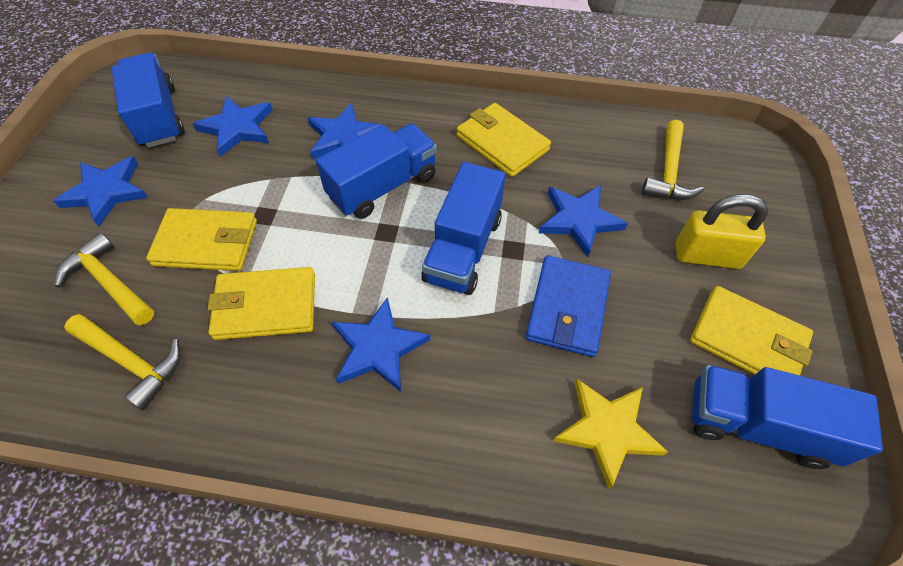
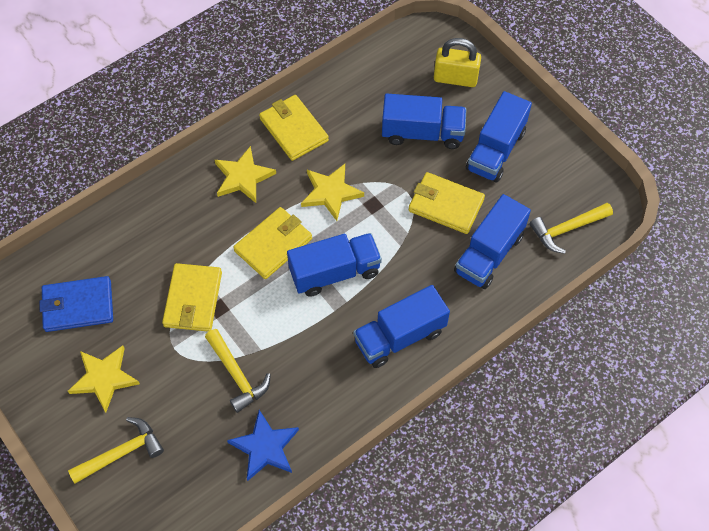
blue star: [53,156,148,226] [193,96,272,157] [308,103,381,159] [332,297,430,392] [539,185,628,257] = 5 -> [227,410,299,481] = 1
blue truck: [112,53,185,148] [316,124,437,219] [422,162,506,295] [692,365,883,469] = 4 -> [287,233,382,297] [353,285,450,368] [382,94,466,149] [454,194,531,289] [466,91,532,182] = 5
yellow star: [553,379,668,489] = 1 -> [68,345,140,412] [215,146,276,203] [301,164,364,221] = 3

